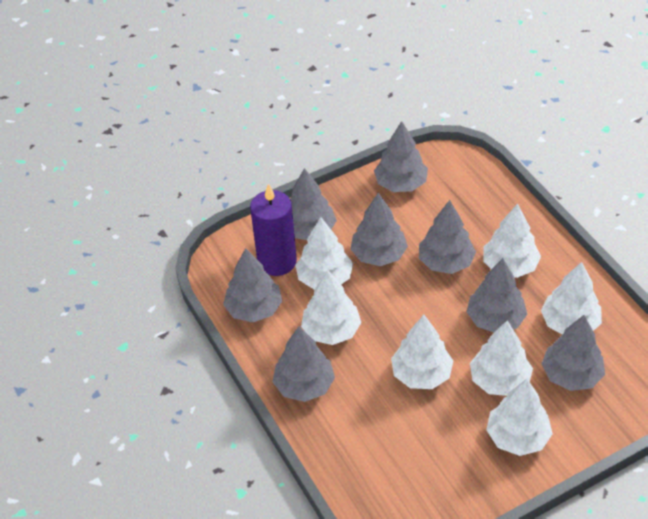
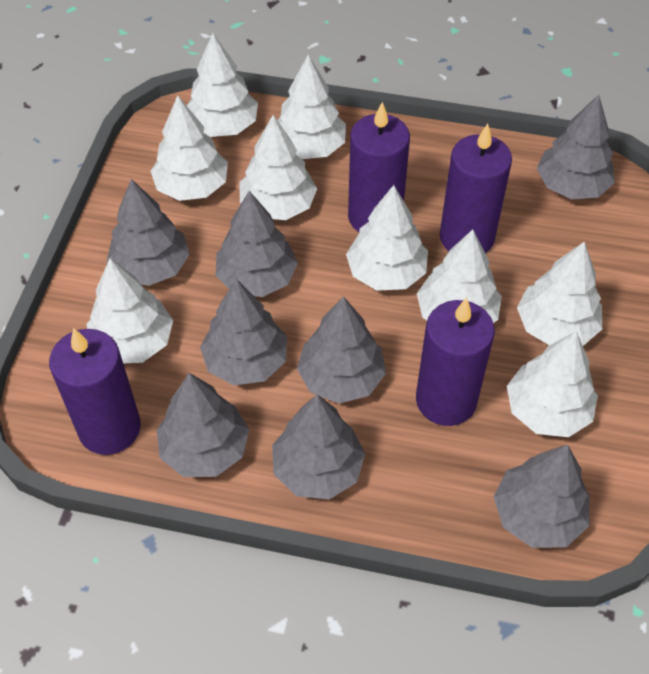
purple candle: [250,184,297,276] = 1 -> [49,328,141,455] [348,102,410,232] [416,297,495,426] [440,124,512,254] = 4
white tree: [295,217,353,290] [301,270,361,345] [391,315,453,389] [470,320,533,396] [483,203,541,278] [486,379,553,456] [541,262,602,334] = 7 -> [87,259,173,363] [151,95,228,201] [187,33,258,137] [239,115,317,220] [278,55,346,159] [346,185,428,291] [417,229,502,323] [507,331,598,437] [517,242,602,346] = 9

